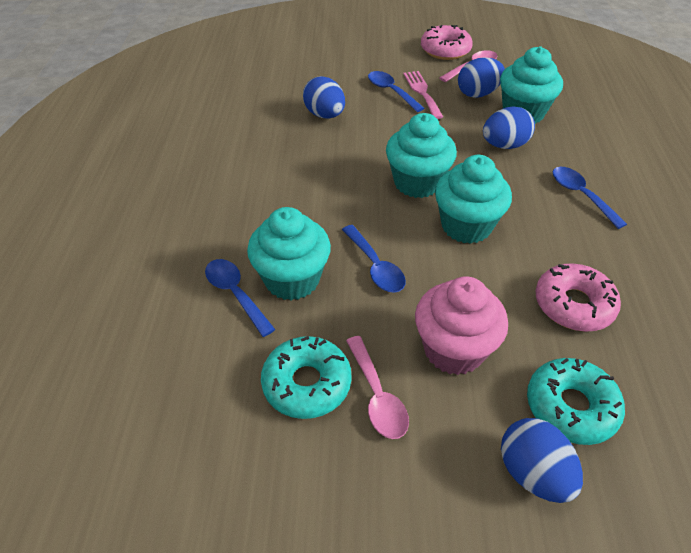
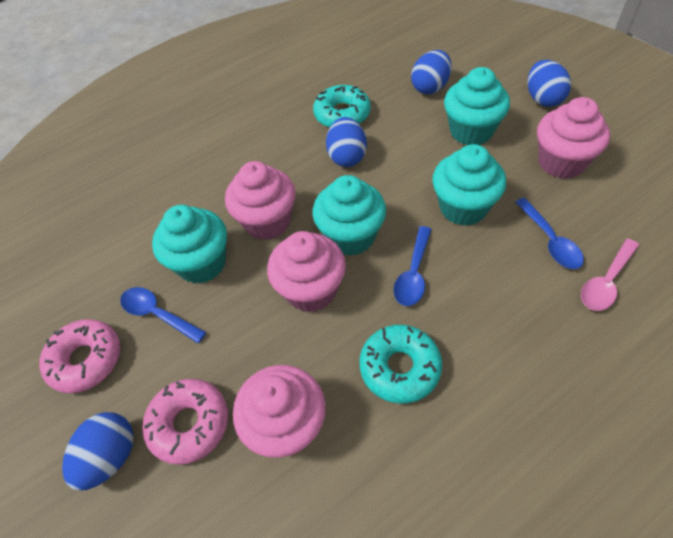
blue spoon: [205,259,276,337] [342,225,406,293] [368,71,425,112] [553,167,627,229] = 4 -> [120,287,206,343] [393,226,432,306] [515,198,584,269] = 3
pink cupcake: [415,276,508,375] = 1 -> [225,161,296,240] [233,365,326,458] [267,231,346,312] [537,97,610,179] = 4
pink fork: [403,71,443,119] = 1 -> none = 0
pink spoon: [346,336,409,439] [440,50,497,82] = 2 -> [581,239,639,311] = 1

